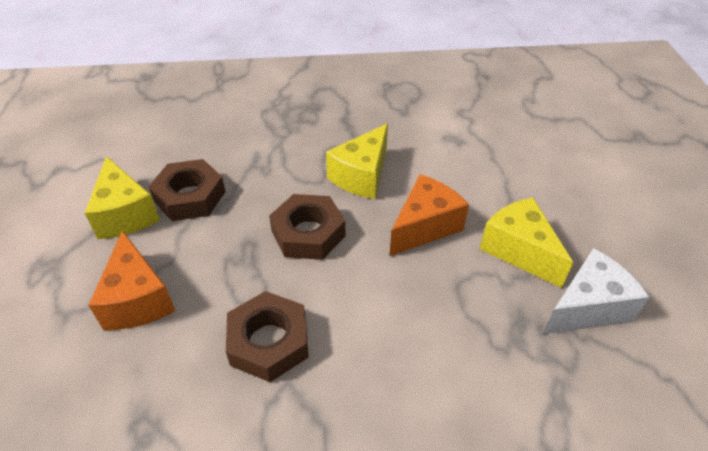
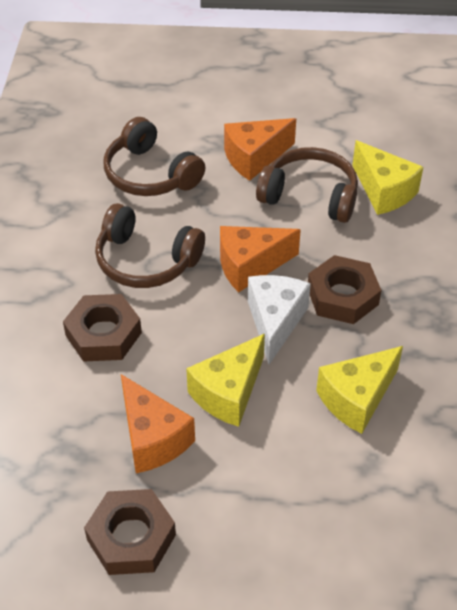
brown headphones: none = 0 -> [95,203,205,288] [104,117,205,196] [256,147,358,223] = 3
orange cheese: [88,230,175,330] [390,174,469,256] = 2 -> [121,374,195,473] [220,226,301,292] [224,118,296,181] = 3

